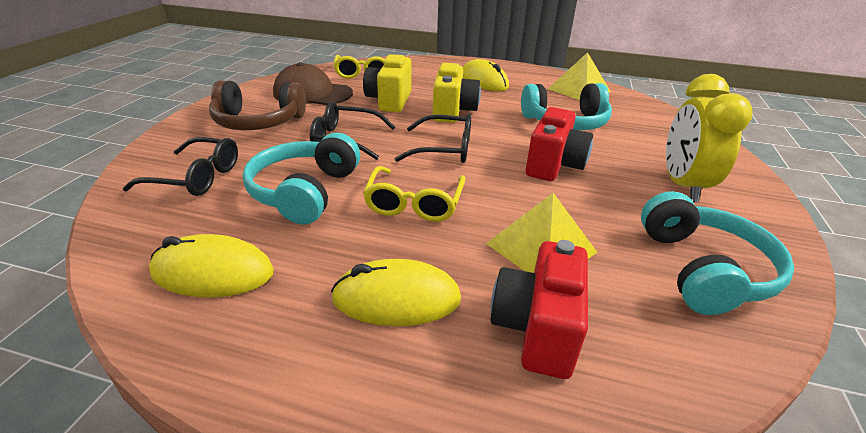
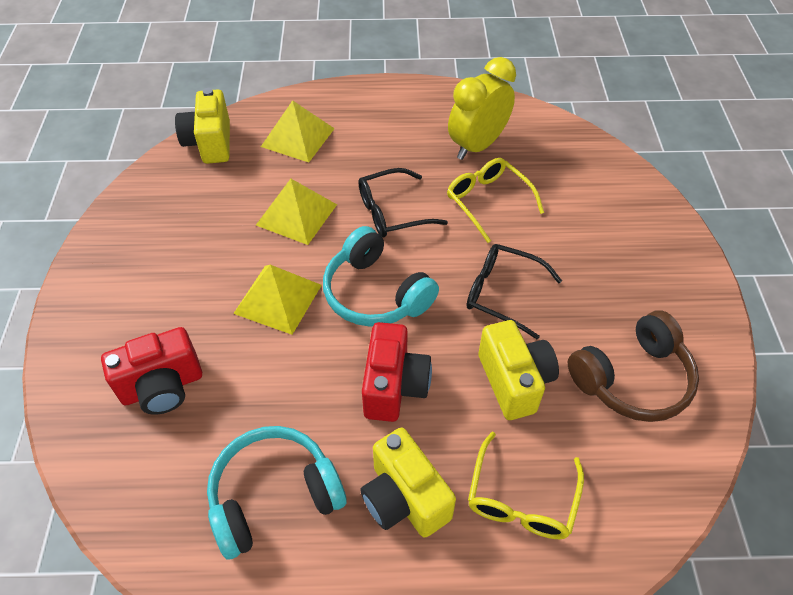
black glasses: [123,137,238,196] [310,102,395,160] [395,114,471,163] = 3 -> [358,168,448,237] [466,244,562,340] = 2
brown cap: [273,62,353,105] = 1 -> none = 0
turquoise headphones: [243,133,360,225] [521,83,612,130] [641,191,795,315] = 3 -> [207,426,347,559] [323,226,439,327] = 2
yellow camera: [363,53,411,112] [432,63,481,123] = 2 -> [175,88,230,164] [360,428,456,538] [478,320,559,420] = 3
yellow mouse: [149,234,274,297] [331,259,461,326] [463,59,509,91] = 3 -> none = 0
yellow pyramid: [486,193,597,273] [548,52,611,100] = 2 -> [233,265,322,335] [256,179,337,245] [261,100,335,162] = 3

